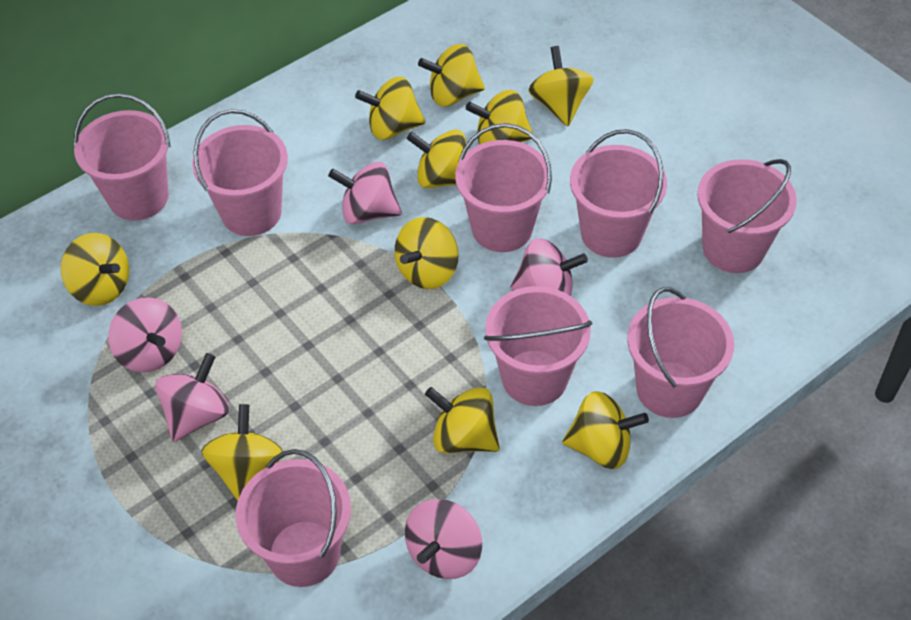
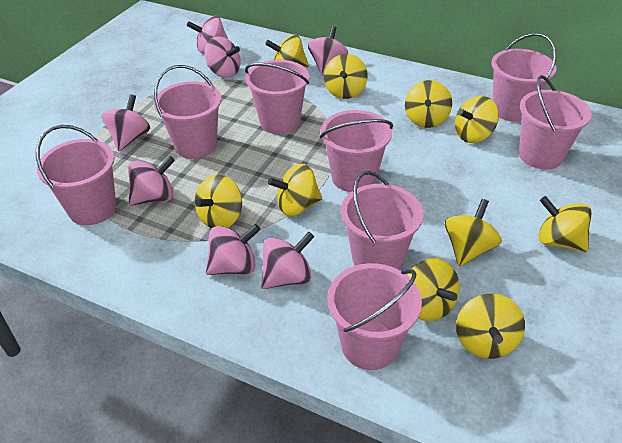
pink spinning top: [108,298,182,372] [155,353,229,442] [328,162,402,224] [405,499,482,579] [510,238,588,296] = 5 -> [102,94,150,151] [128,156,175,206] [187,16,229,53] [204,36,241,78] [206,224,261,275] [261,232,314,289] [308,26,348,75] = 7

